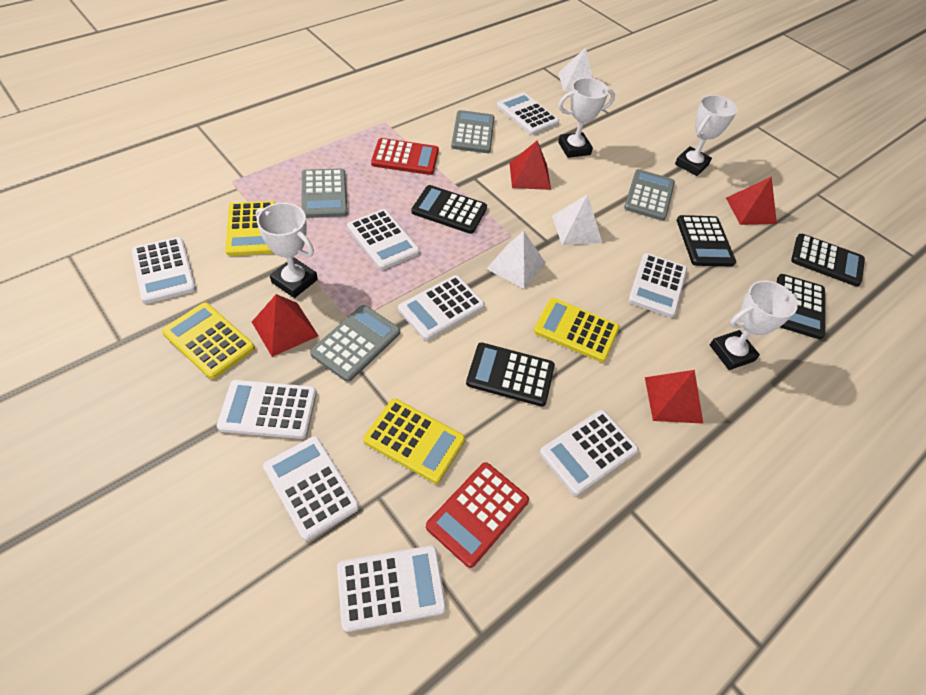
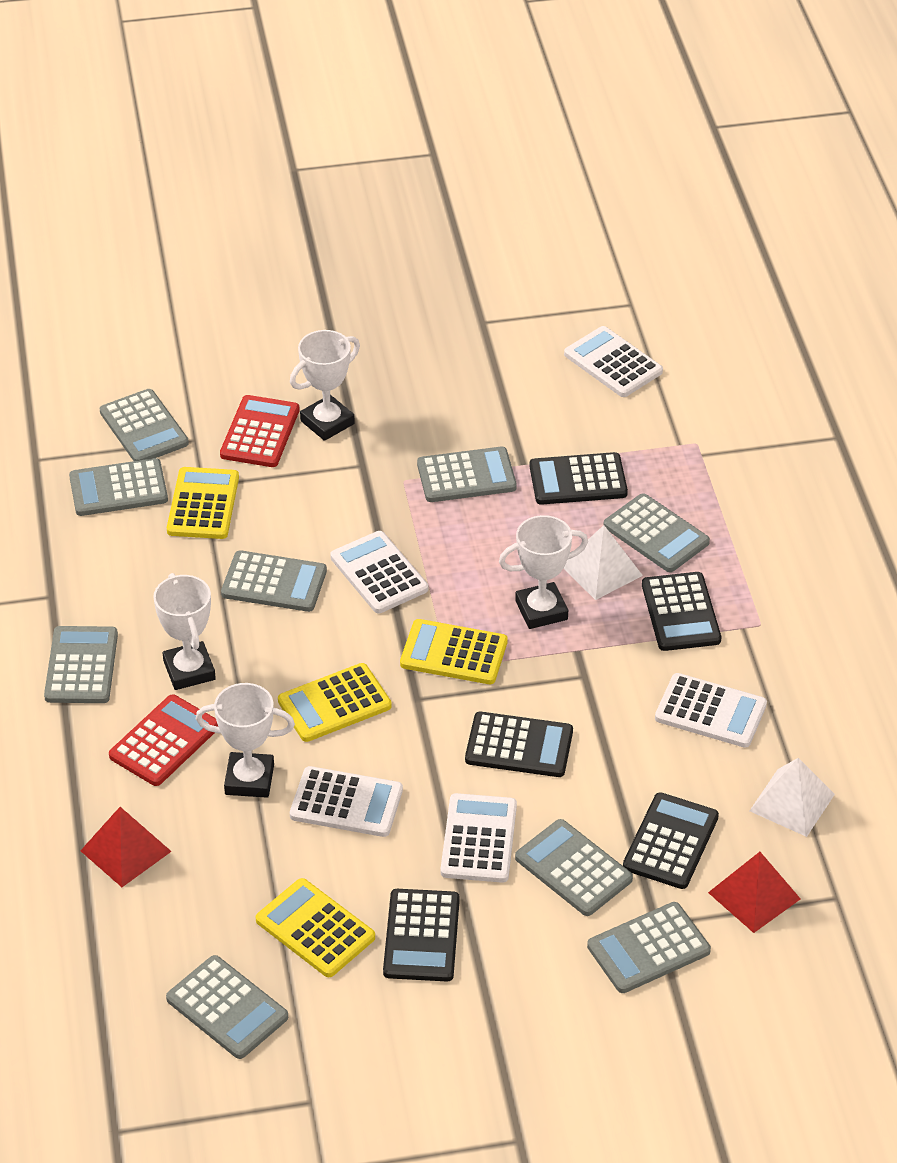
grey calculator: [302,168,348,218] [310,305,400,382] [451,110,494,153] [624,169,675,221] = 4 -> [44,626,118,703] [69,458,168,516] [100,389,189,461] [166,955,288,1059] [221,550,327,612] [417,447,517,502] [515,819,633,916] [587,902,711,993] [603,493,710,572] = 9
red pyramid: [252,294,319,357] [509,140,551,190] [645,370,704,424] [726,177,777,225] = 4 -> [80,807,172,887] [708,852,801,933] = 2
white calculator: [131,237,196,304] [217,380,317,439] [263,436,359,541] [337,545,446,632] [347,209,420,270] [398,275,485,340] [497,93,559,135] [540,410,639,496] [628,253,687,317] = 9 -> [290,766,403,837] [330,531,428,613] [441,793,517,883] [564,326,663,397] [655,673,767,748] = 5
white pyramid: [486,231,546,289] [552,194,602,245] [558,48,593,92] = 3 -> [564,525,643,600] [750,758,835,837] = 2

